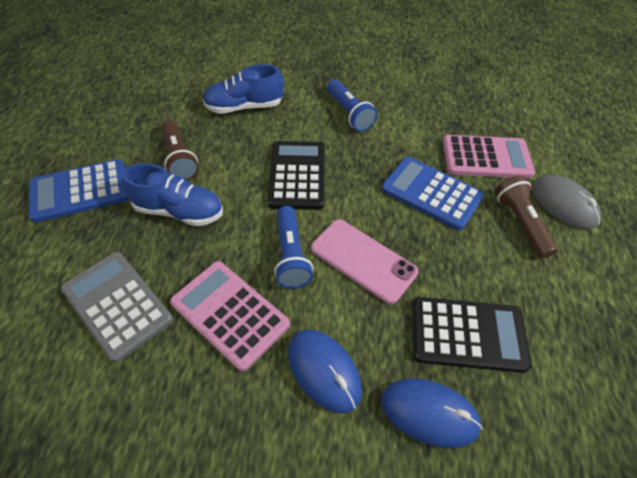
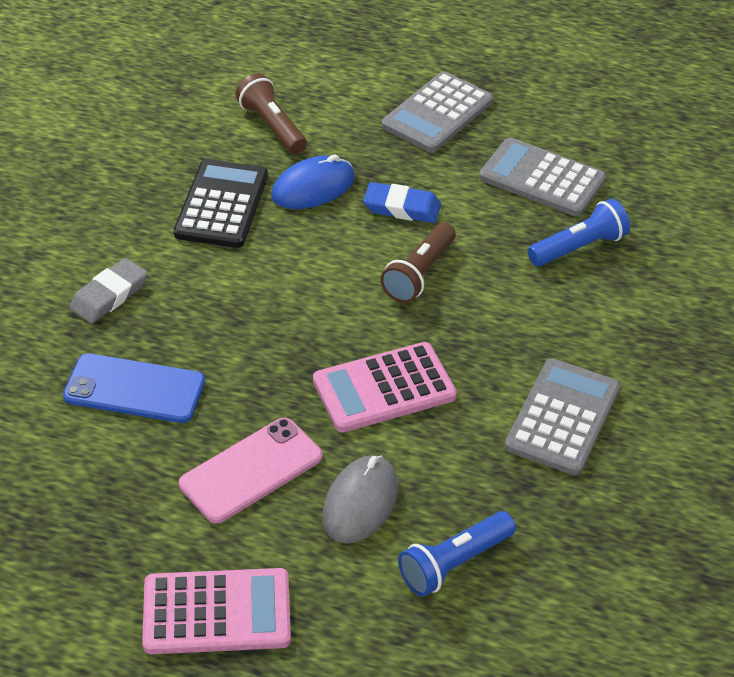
black calculator: [268,141,324,210] [412,297,532,373] = 2 -> [174,159,268,248] = 1
blue calculator: [28,159,129,223] [381,157,484,230] = 2 -> none = 0
blue eraser: none = 0 -> [363,182,441,223] = 1
blue mouse: [288,329,362,413] [381,378,482,448] = 2 -> [271,154,355,209] = 1
blue phone: none = 0 -> [63,353,205,423] = 1
blue shoe: [122,163,223,226] [203,64,284,114] = 2 -> none = 0
grey calculator: [61,252,173,363] = 1 -> [381,72,493,153] [479,138,606,216] [504,358,620,475] = 3
grey eraser: none = 0 -> [69,258,148,324] = 1

